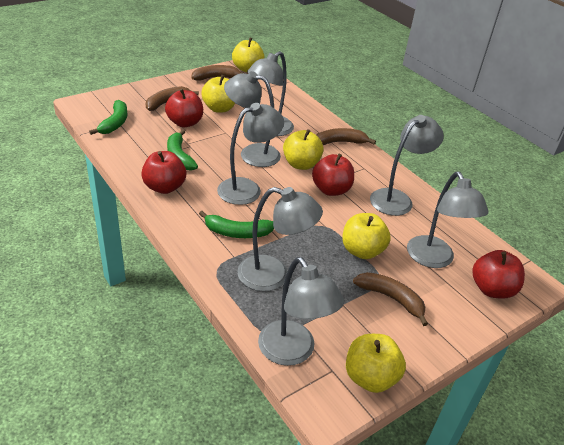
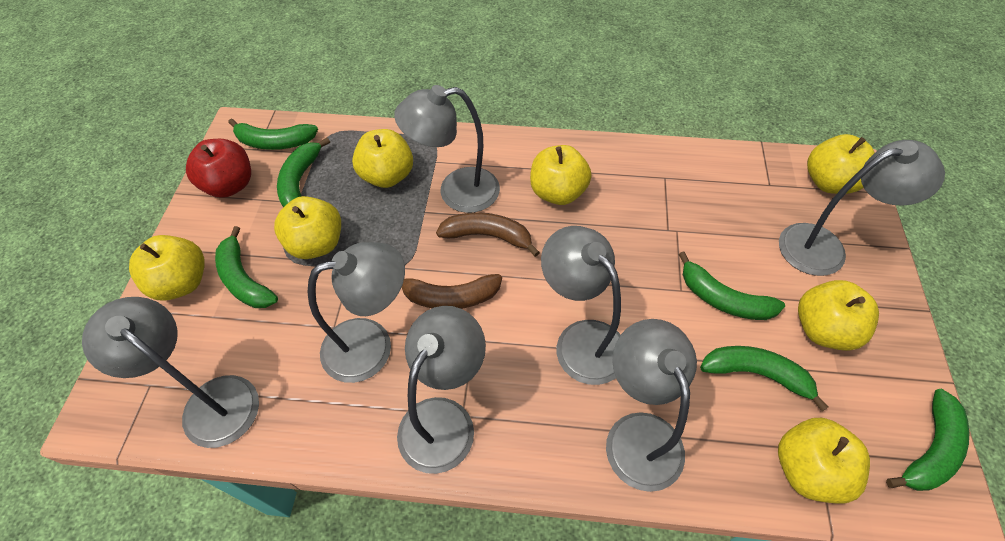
brown banana: [146,86,199,111] [191,65,241,80] [316,128,376,145] [353,272,428,326] = 4 -> [402,274,502,309] [436,212,540,257] = 2
green banana: [89,100,128,135] [167,129,198,171] [199,211,274,238] = 3 -> [215,226,278,308] [228,118,318,150] [277,137,330,207] [678,251,785,320] [700,346,829,411] [886,389,969,491] = 6
red apple: [141,151,186,194] [165,88,203,127] [312,154,354,196] [472,250,525,299] = 4 -> [186,139,251,198] = 1
yellow apple: [201,75,235,113] [232,37,265,72] [283,129,324,170] [342,213,391,259] [346,334,406,393] = 5 -> [129,235,205,301] [274,196,341,259] [352,129,413,188] [530,145,592,205] [778,418,870,504] [798,280,879,351] [807,134,875,194] = 7

